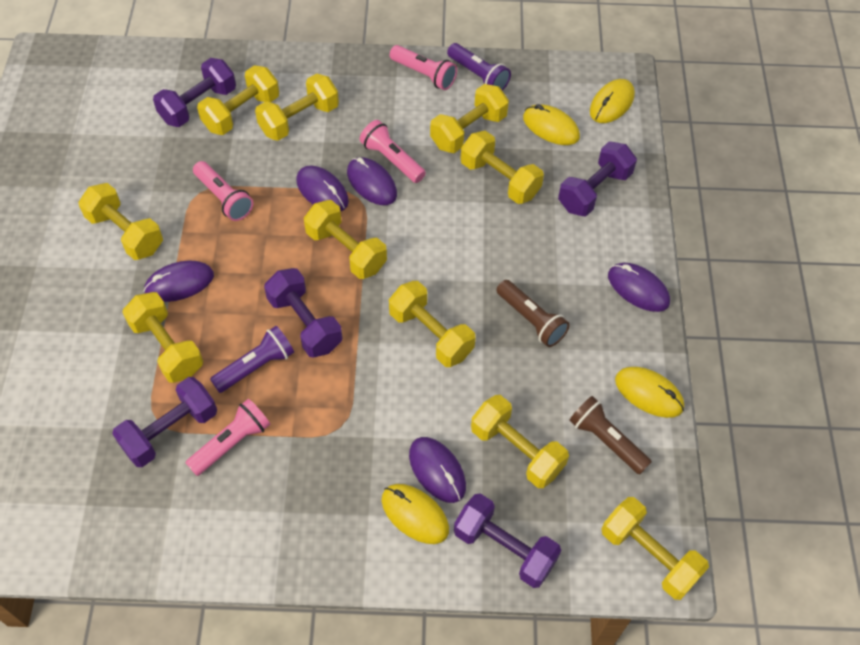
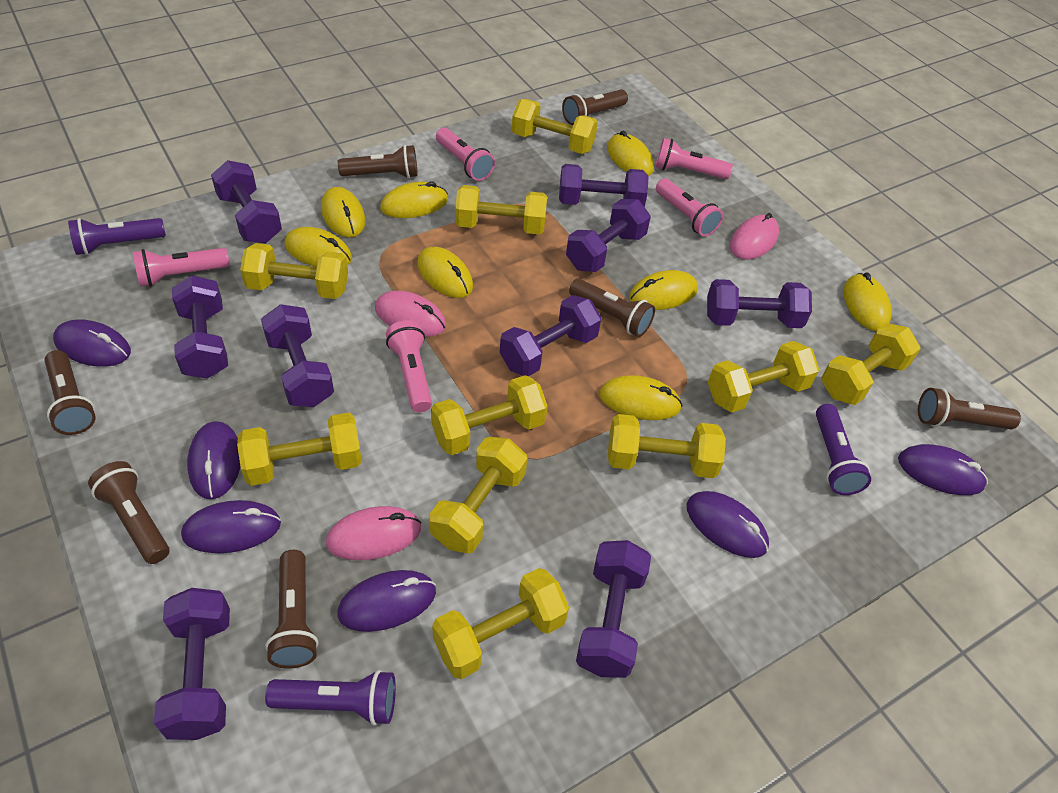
brown flashlight: [497,280,570,347] [569,396,652,474] = 2 -> [44,350,95,435] [88,461,169,564] [265,550,318,669] [338,145,418,178] [562,89,628,125] [569,279,655,337] [918,388,1021,429] = 7
pink flashlight: [186,399,270,476] [193,161,253,221] [360,120,426,183] [390,45,457,90] = 4 -> [132,248,230,287] [386,320,432,412] [436,128,495,181] [655,138,733,179] [656,178,723,237] = 5
pink mouse: none = 0 -> [326,506,421,560] [375,291,446,337] [730,213,779,260] = 3
purple dumbbell: [112,377,217,467] [153,58,236,127] [264,268,342,358] [454,493,561,588] [558,141,637,216] = 5 -> [154,588,230,740] [172,275,228,379] [211,160,282,243] [261,304,334,407] [500,295,602,377] [559,164,649,207] [566,199,651,272] [576,540,651,678] [707,279,812,328] = 9
purple flashlight: [210,326,294,393] [447,43,511,91] = 2 -> [68,218,166,255] [265,670,396,726] [816,404,871,495] = 3
purple mouse: [143,261,214,302] [296,165,349,212] [347,157,397,205] [409,437,466,503] [608,263,670,312] = 5 -> [53,319,131,367] [181,500,281,553] [187,421,240,499] [337,570,436,632] [687,491,769,558] [898,444,988,495] = 6
yellow mouse: [382,484,449,544] [523,104,580,145] [590,79,635,123] [615,367,684,418] = 4 -> [285,227,352,267] [321,187,365,237] [380,181,448,218] [417,247,473,298] [599,375,682,420] [607,131,654,176] [629,270,698,310] [843,272,892,331] = 8

